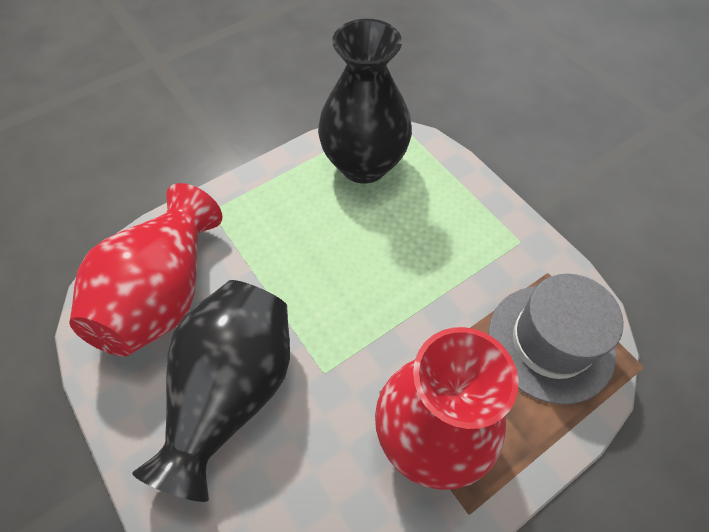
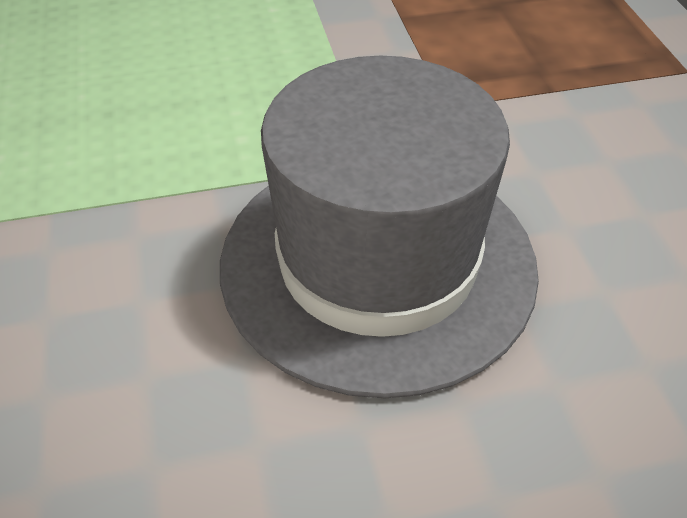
black vase: [132,280,290,502] [318,19,412,184] = 2 -> none = 0
red vase: [69,183,222,356] [375,327,518,490] = 2 -> none = 0

